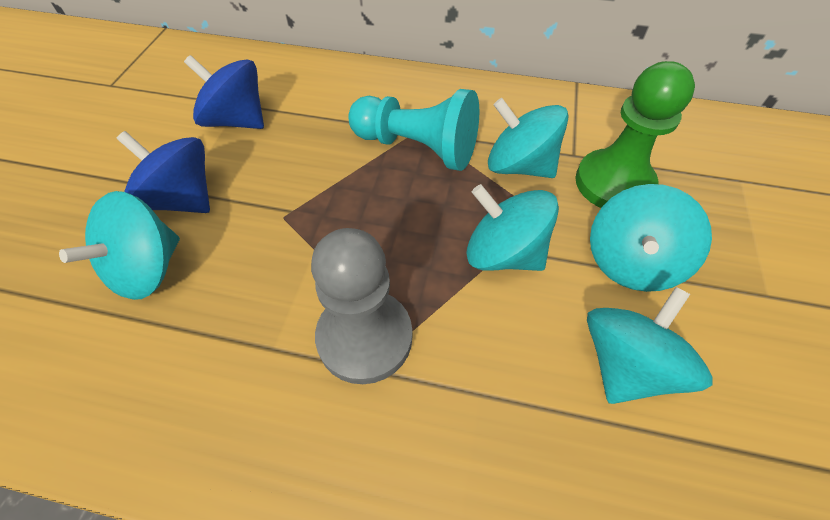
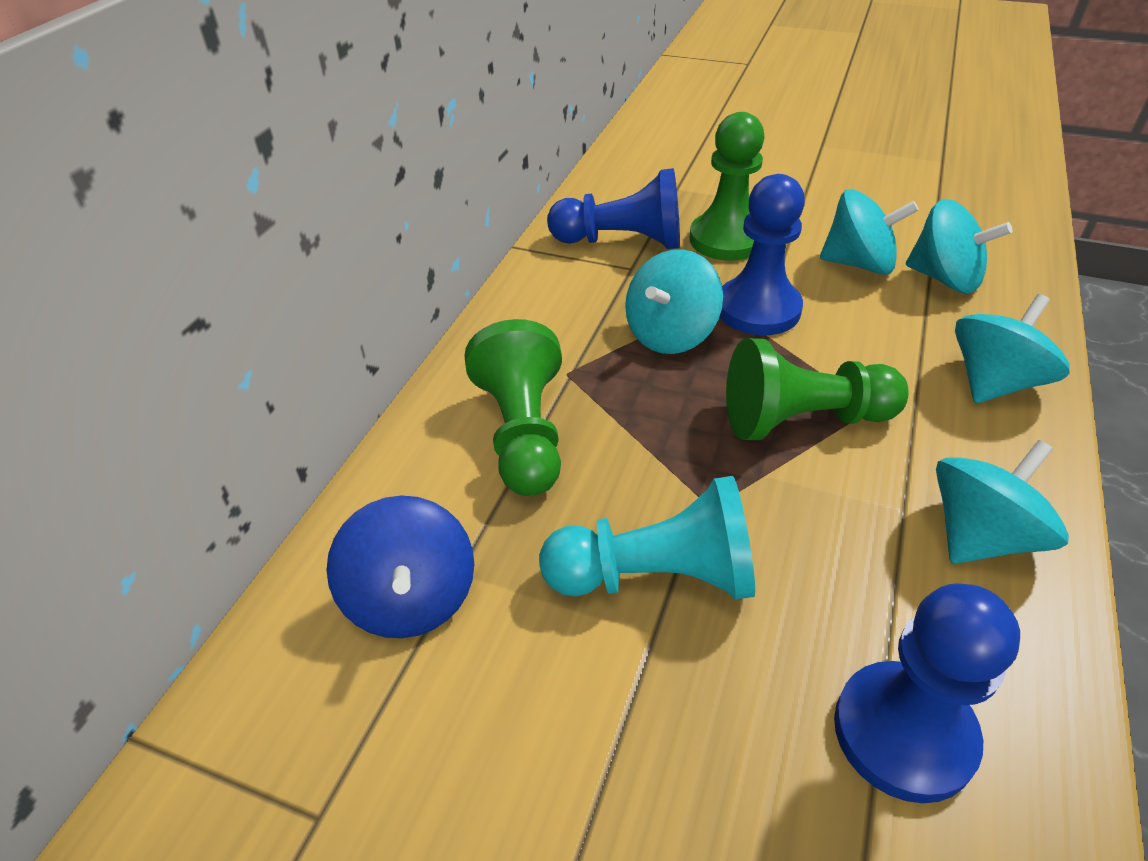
blue pawn: none = 0 -> [547,168,680,249] [719,174,805,335] [834,583,1020,803] = 3
blue spinning top: [117,131,210,213] [184,55,264,129] = 2 -> [327,495,474,638] = 1
green pawn: [575,61,695,208] = 1 -> [464,319,562,496] [689,112,765,261] [726,338,909,440] = 3
grey pawn: [311,228,412,384] = 1 -> none = 0

